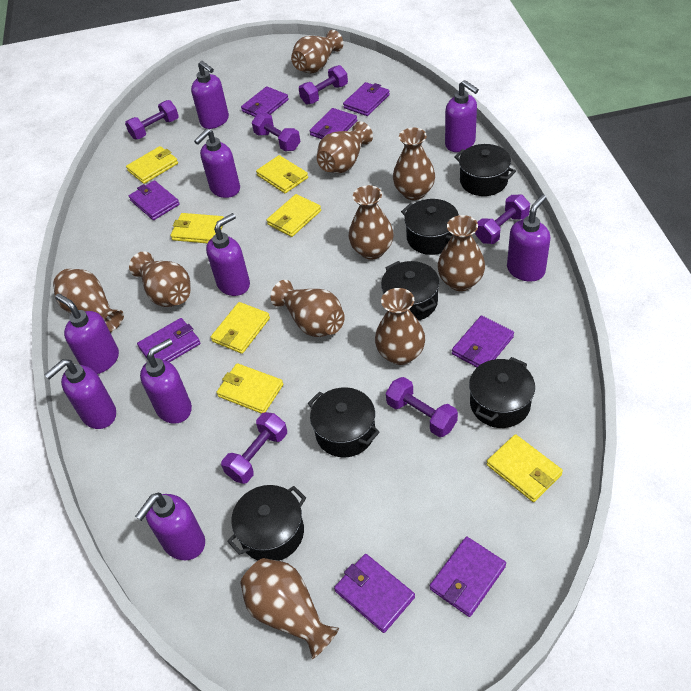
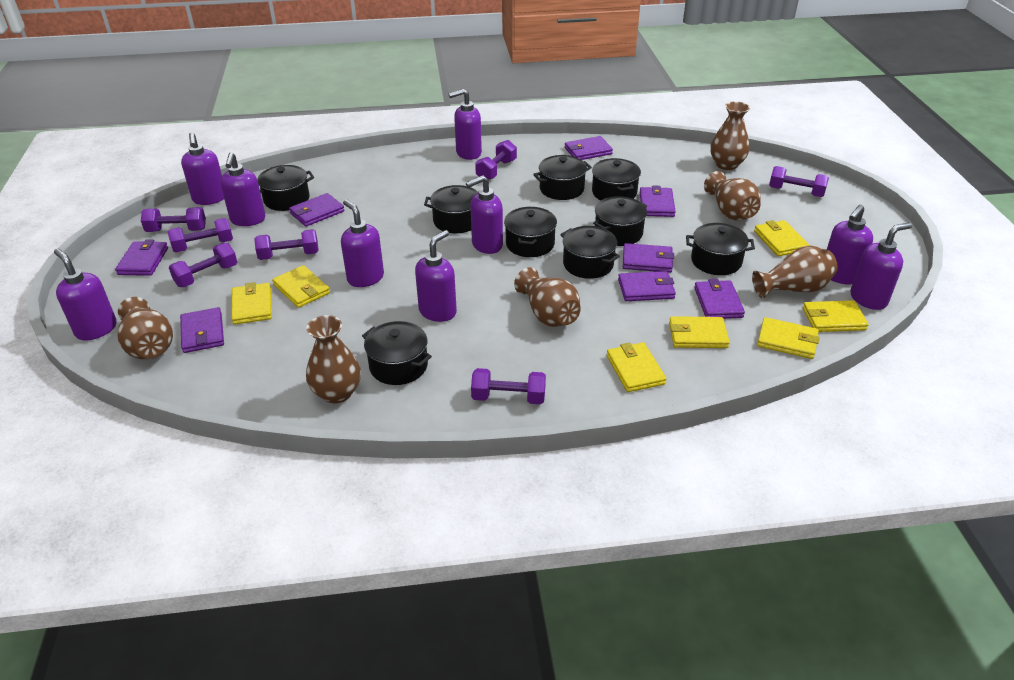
black pot: [227,485,306,561] [308,387,380,457] [381,261,439,321] [401,199,459,255] [454,144,516,196] [469,357,535,428] = 6 -> [258,165,314,211] [362,321,432,385] [424,185,479,233] [504,207,557,257] [533,155,592,200] [560,226,620,279] [592,158,641,200] [593,196,647,246] [686,223,755,275] = 9
brown vase: [53,269,124,333] [129,251,191,307] [240,558,339,659] [271,280,345,337] [291,30,343,73] [317,121,373,173] [348,185,394,260] [375,288,425,365] [393,128,435,200] [437,215,485,291] = 10 -> [118,297,173,359] [306,315,361,403] [514,267,581,327] [704,171,761,220] [710,101,750,170] [752,246,838,299] = 6
purple dumbbell: [125,100,179,139] [221,412,287,484] [252,113,300,151] [299,65,348,105] [386,377,458,437] [475,195,530,244] = 6 -> [141,207,206,232] [168,218,233,253] [169,243,237,287] [254,229,319,260] [471,368,546,404] [475,140,517,180] [769,166,829,197] = 7

